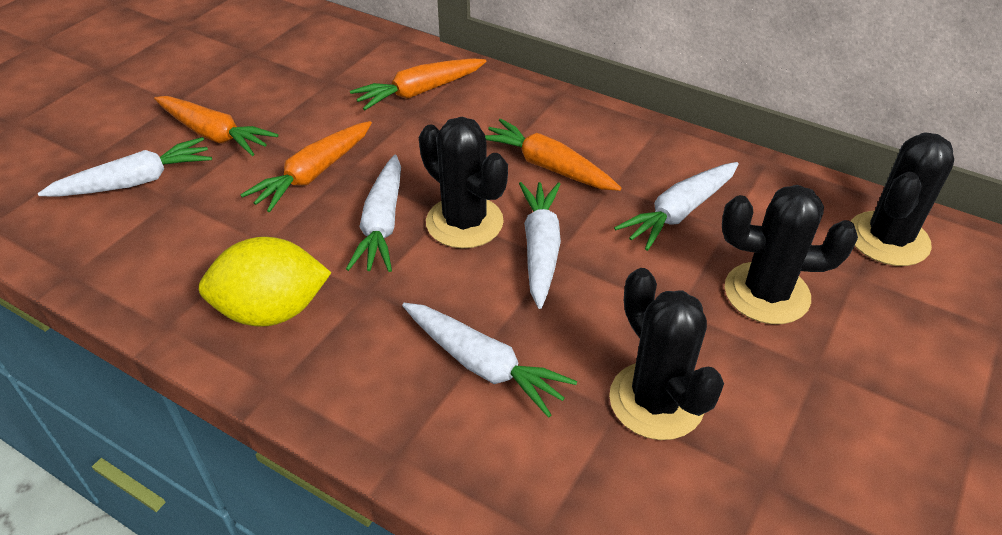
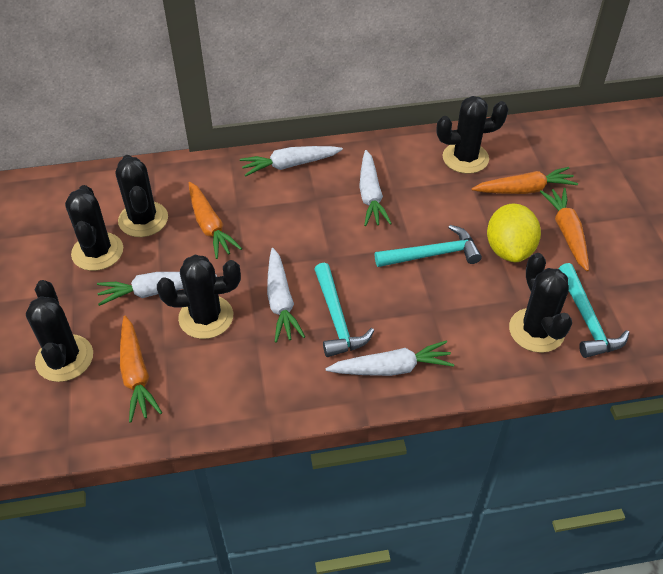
black cactus: [419,117,508,249] [609,268,724,440] [722,185,858,324] [851,132,954,266] = 4 -> [26,280,93,382] [65,185,123,271] [116,155,168,237] [157,255,241,339] [437,96,509,174] [509,253,572,353] = 6
turquoise hammer: none = 0 -> [314,263,374,357] [375,225,482,267] [559,263,629,358] = 3

